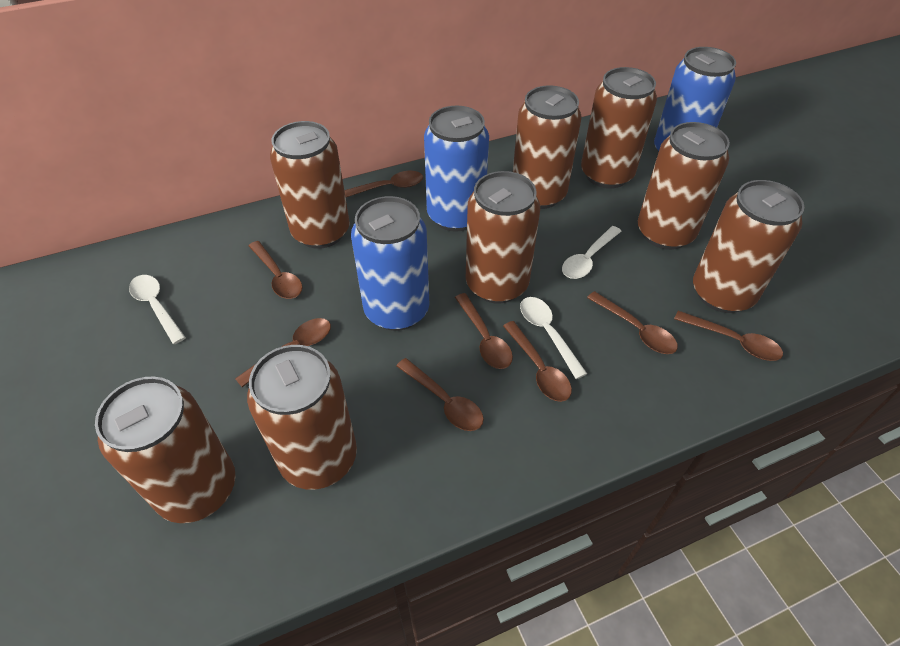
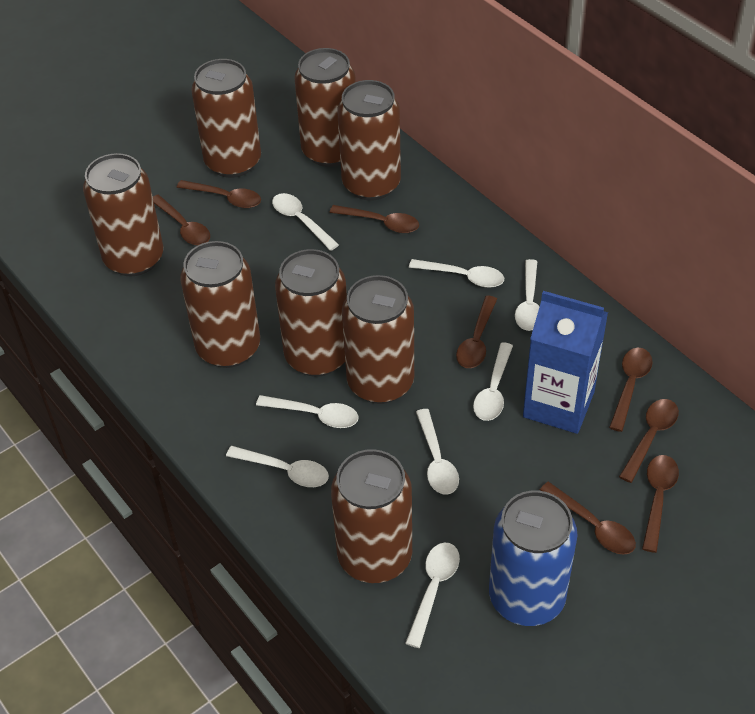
blue can: [351,196,429,331] [424,106,489,232] [654,47,736,153] = 3 -> [489,491,578,626] = 1
blue carton: none = 0 -> [523,291,608,434] = 1
white spoon: [129,275,186,344] [520,297,587,379] [562,226,621,279] = 3 -> [226,446,329,487] [256,395,359,428] [272,193,339,251] [405,542,460,648] [409,259,504,288] [416,409,459,494] [473,342,513,421] [515,259,540,331] = 8

